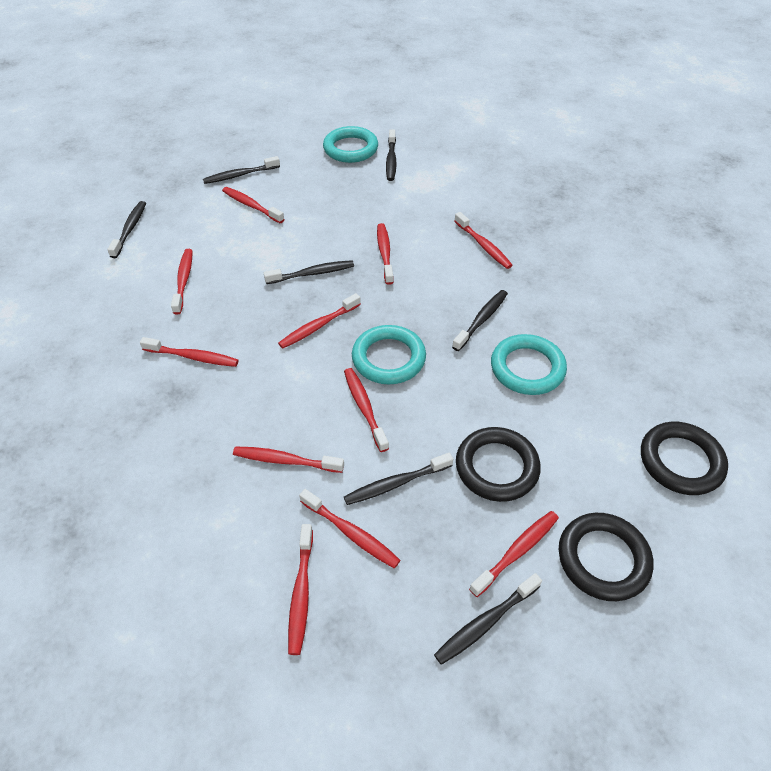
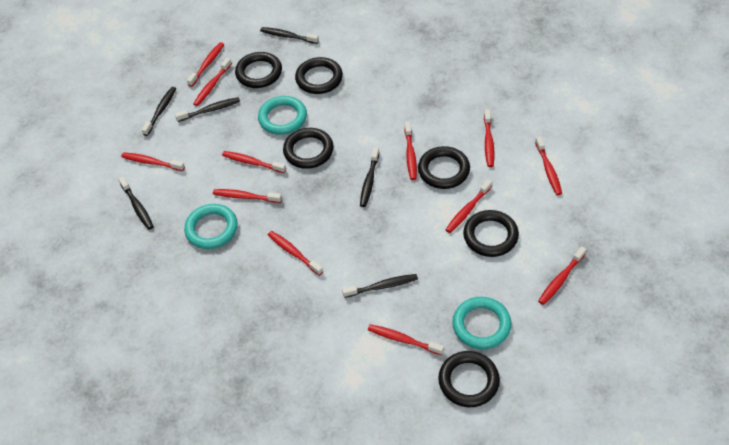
black ring: [456,427,541,502] [559,513,653,601] [641,422,728,495] = 3 -> [235,52,282,88] [283,128,334,169] [295,57,343,94] [418,146,470,189] [438,351,500,407] [463,210,519,257] = 6
black toothbrush: [107,201,146,258] [203,156,280,184] [264,260,354,284] [344,453,453,505] [386,130,397,181] [434,573,542,665] [452,290,508,351] = 7 -> [118,177,154,230] [141,87,176,136] [175,97,240,122] [260,27,319,44] [342,274,418,298] [360,147,380,207] = 6
red toothbrush: [140,337,239,367] [171,249,192,314] [222,187,284,223] [233,446,344,473] [278,293,361,348] [288,524,313,655] [299,489,400,568] [344,368,389,452] [377,223,394,285] [455,212,513,269] [469,511,559,597] = 11 -> [121,152,185,171] [187,42,224,87] [193,57,232,106] [213,189,282,203] [222,151,286,173] [268,231,323,276] [368,324,444,355] [405,122,417,180] [445,179,492,233] [484,110,494,167] [535,136,562,195] [538,246,587,305] = 12

